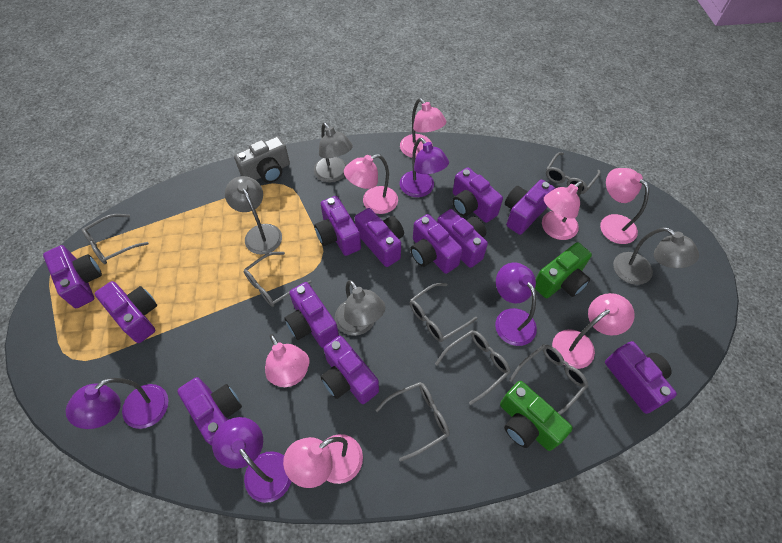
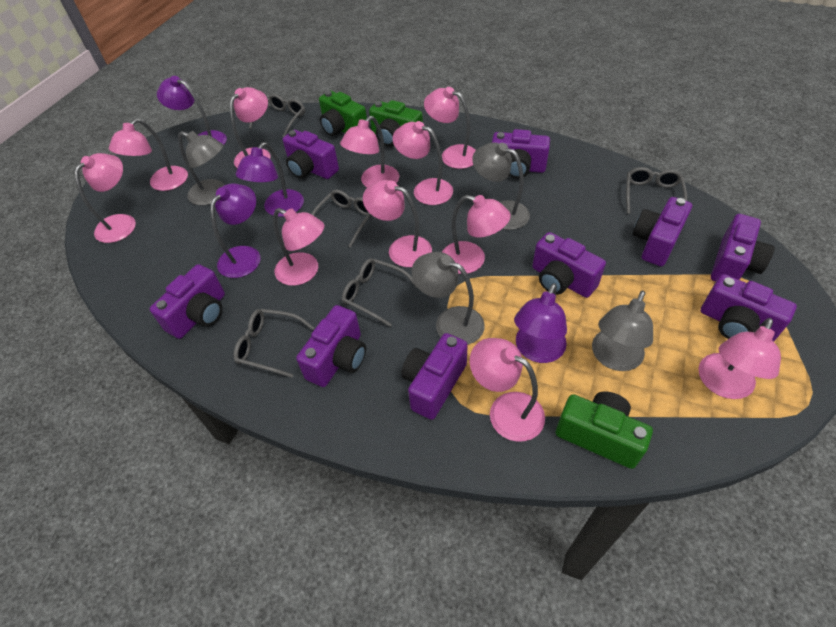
green camera: [500,381,573,451] [535,242,592,298] = 2 -> [319,91,367,136] [369,100,423,146] [556,391,653,469] = 3
grey camera: [234,136,290,183] = 1 -> none = 0
grey glasses: [82,214,149,264] [244,252,311,307] [375,382,450,462] [410,283,477,342] [435,330,511,405] [509,344,588,415] [546,152,601,194] = 7 -> [233,309,314,378] [249,94,305,137] [312,190,372,247] [342,258,417,327] [626,167,687,214] = 5
pink lamp: [265,334,310,387] [283,434,363,488] [344,154,398,214] [400,98,446,158] [542,181,583,240] [552,293,635,369] [600,168,649,244] = 7 -> [75,153,136,243] [109,119,188,191] [230,87,270,168] [273,208,324,286] [340,116,399,188] [363,180,432,267] [393,121,453,205] [424,87,476,169] [442,195,511,274] [470,338,545,442] [698,318,781,399] = 11
purple camera: [43,245,102,308] [95,281,157,343] [177,377,242,446] [285,282,339,348] [314,196,361,256] [321,336,379,404] [355,208,404,267] [410,214,463,274] [437,209,488,268] [452,167,503,223] [505,180,555,235] [605,341,677,414] = 12 -> [150,264,225,339] [283,130,339,179] [296,305,366,387] [401,333,468,420] [492,129,550,178] [532,232,606,298] [633,197,692,266] [701,274,797,342] [711,214,775,282] = 9

